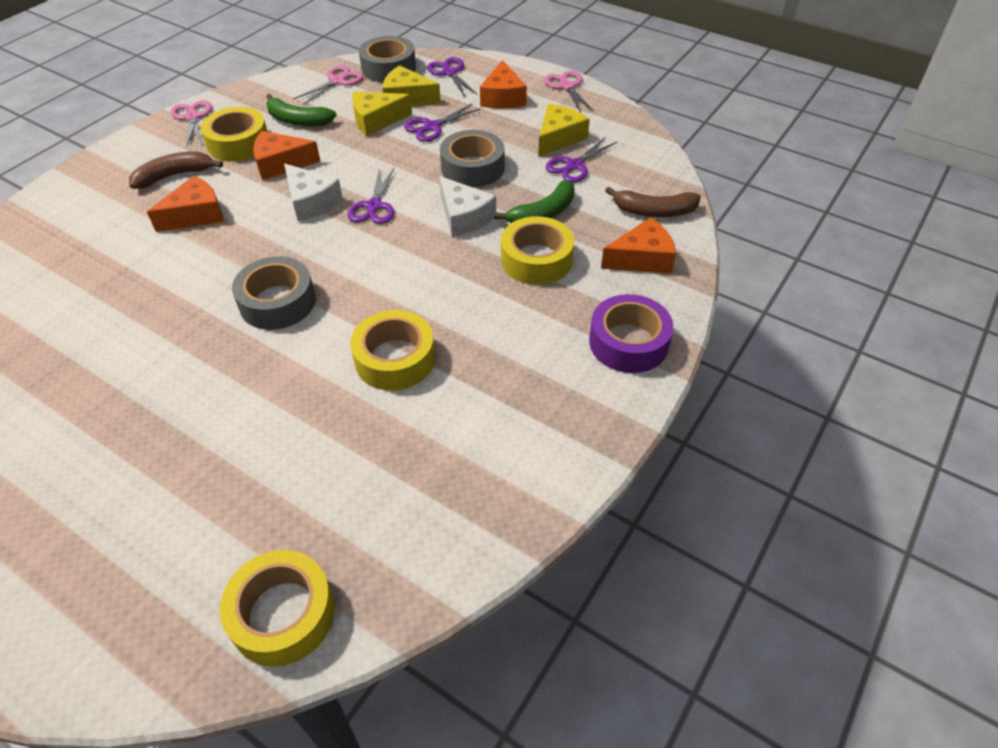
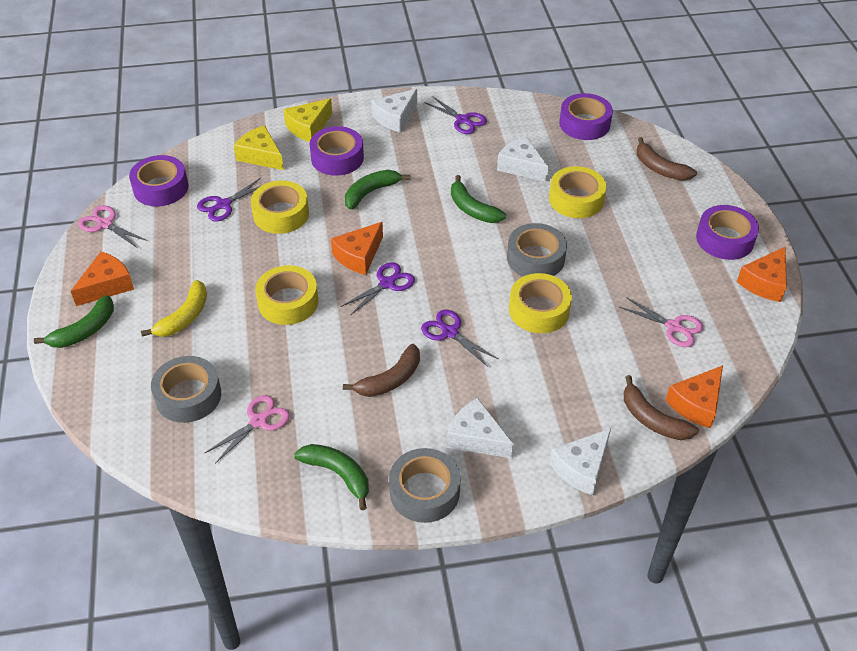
brown banana: [129,151,223,189] [605,187,701,217] = 2 -> [343,344,420,397] [624,375,699,440] [637,137,697,181] = 3
green banana: [266,94,337,127] [494,180,574,223] = 2 -> [34,295,114,348] [294,444,369,510] [345,170,410,210] [451,175,506,223] = 4
purple tape: [589,294,674,373] = 1 -> [129,155,188,207] [310,126,364,176] [559,93,613,140] [696,205,759,260] = 4
white cheese: [284,164,343,222] [439,176,496,237] = 2 -> [371,89,417,133] [447,398,514,458] [497,136,548,182] [549,428,611,495] = 4
yellow banana: none = 0 -> [141,280,207,337] = 1
yellow cheese: [352,91,412,136] [382,65,441,106] [538,104,590,157] = 3 -> [234,125,284,170] [283,99,332,142] = 2

